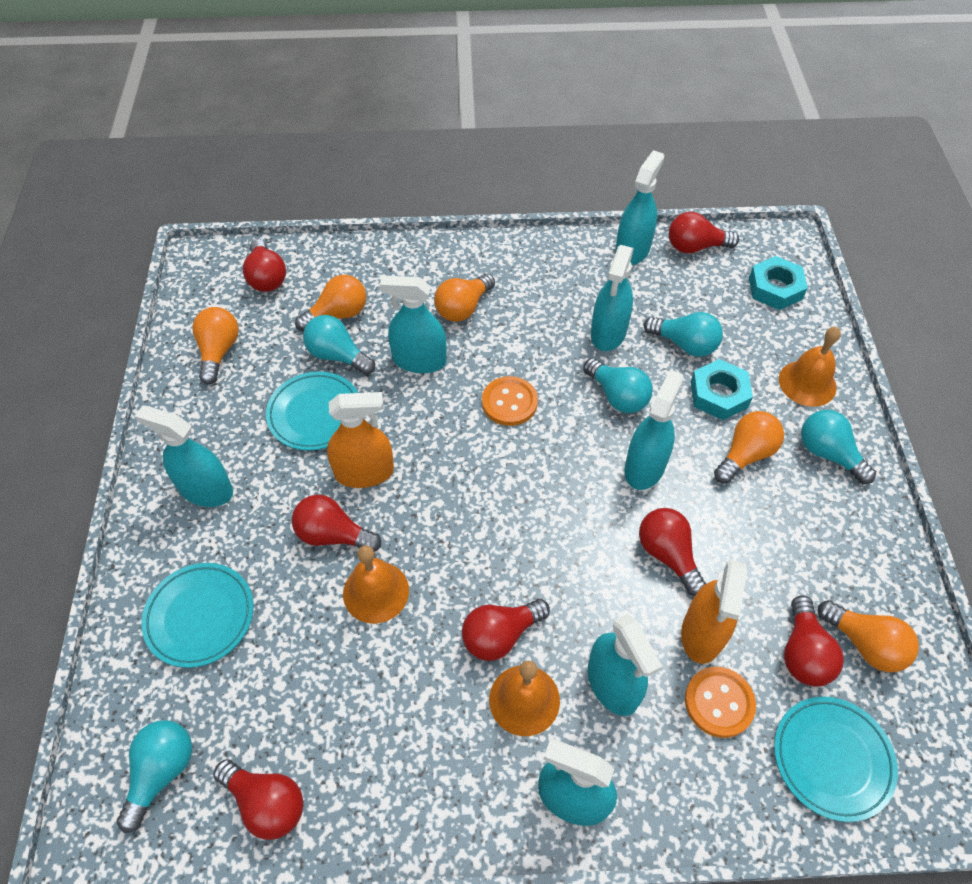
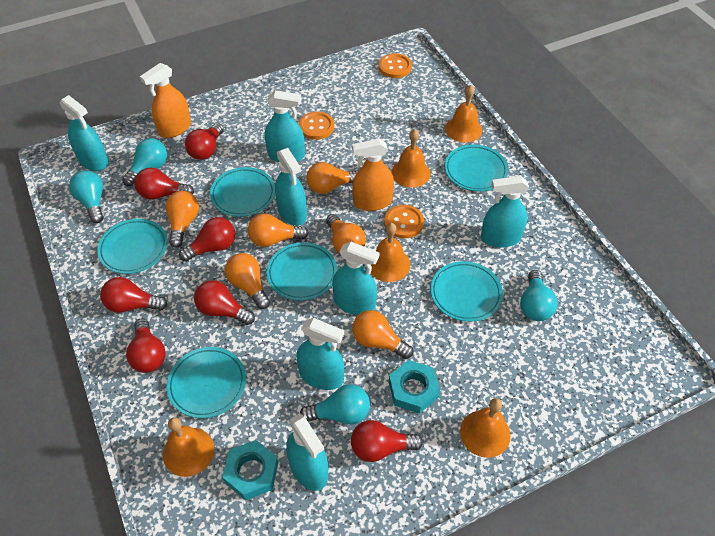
orange bell: [343,545,409,624] [489,661,560,736] [779,327,841,407] = 3 -> [163,417,214,477] [371,223,410,282] [392,129,430,188] [445,85,482,143] [460,398,511,458] = 5
orange button: [482,376,538,426] [685,667,756,738] = 2 -> [298,111,334,140] [379,53,412,78] [384,205,424,238] = 3
orange light bulb: [192,307,239,384] [295,275,366,332] [434,273,495,322] [714,411,784,484] [818,600,919,672] = 5 -> [165,191,199,248] [225,253,270,309] [248,213,309,247] [306,162,358,194] [326,214,366,255] [352,310,413,359] = 6
turquoise light bulb: [117,720,192,833] [303,315,375,375] [583,358,653,413] [644,312,723,357] [801,410,876,484] = 5 -> [69,170,104,223] [122,138,167,186] [300,384,370,425] [520,270,557,321] = 4
turquoise plate: [141,563,254,668] [266,371,358,451] [774,697,898,822] = 3 -> [97,219,168,274] [167,347,246,418] [210,167,275,217] [267,242,337,301] [430,261,503,322] [445,144,508,191] = 6

